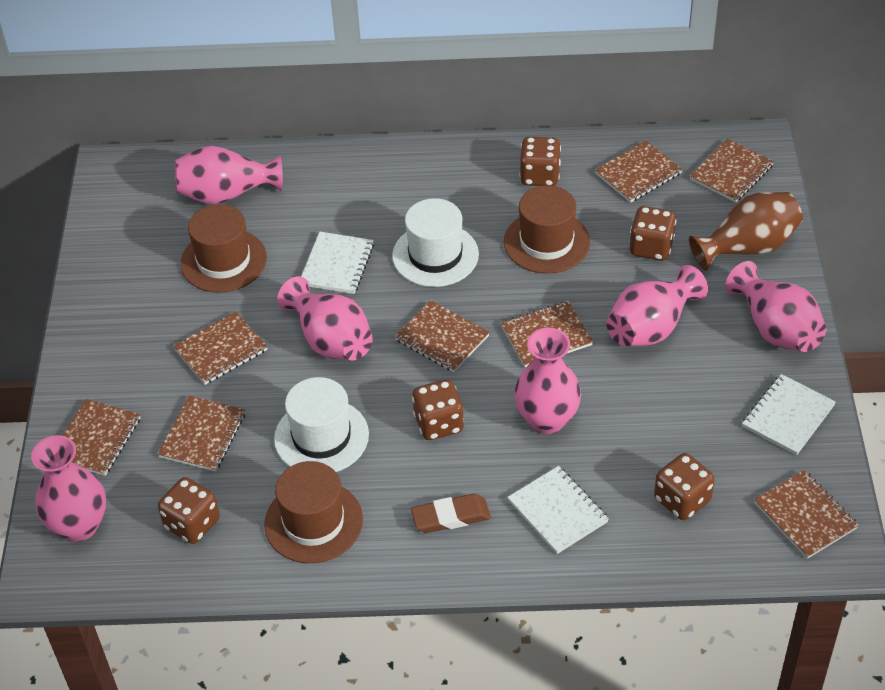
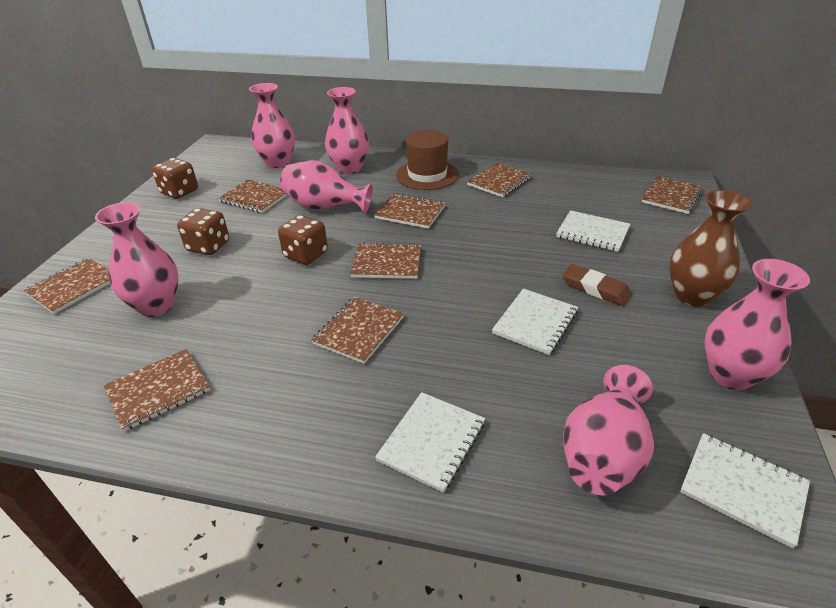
brown dice: [158,477,220,544] [412,380,464,440] [519,137,561,186] [630,206,676,261] [654,453,715,520] = 5 -> [152,158,198,199] [177,208,229,255] [278,215,328,265] = 3
brown hat: [180,204,267,293] [264,461,363,563] [504,185,590,274] = 3 -> [396,130,459,190] = 1
white hat: [274,377,369,472] [392,198,479,287] = 2 -> none = 0
white notebook: [301,232,374,294] [508,466,609,554] [742,374,836,455] = 3 -> [375,392,485,493] [492,289,578,355] [556,210,630,252] [680,433,810,548] = 4

